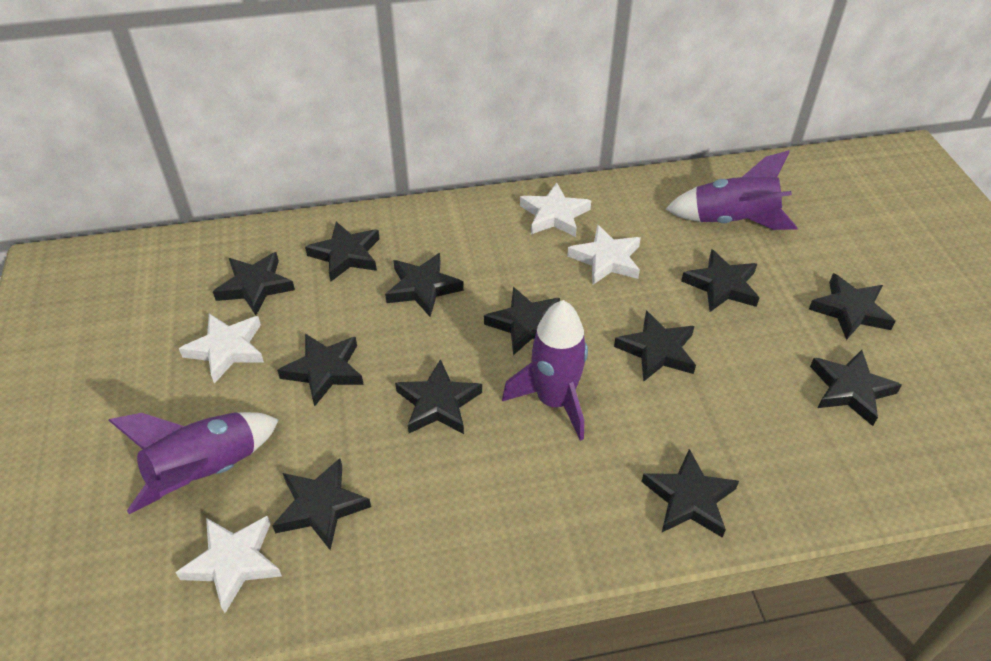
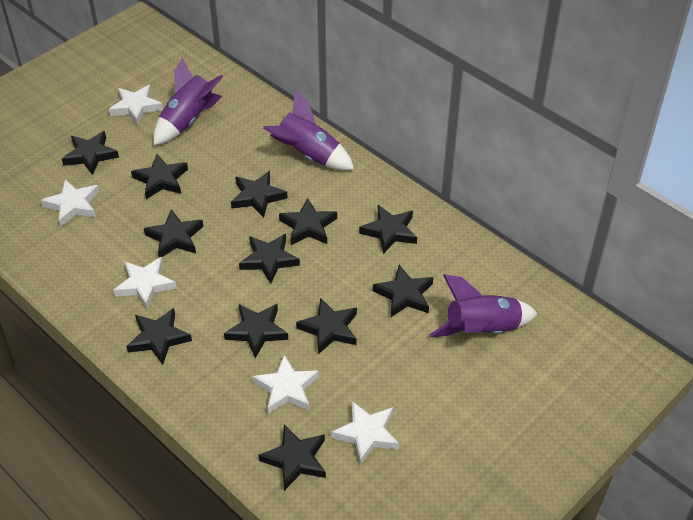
white star: [175,516,282,613] [179,314,264,384] [520,183,591,237] [567,225,641,285] = 4 -> [41,179,99,226] [109,85,163,125] [113,257,177,309] [253,355,319,414] [331,401,399,465] = 5

